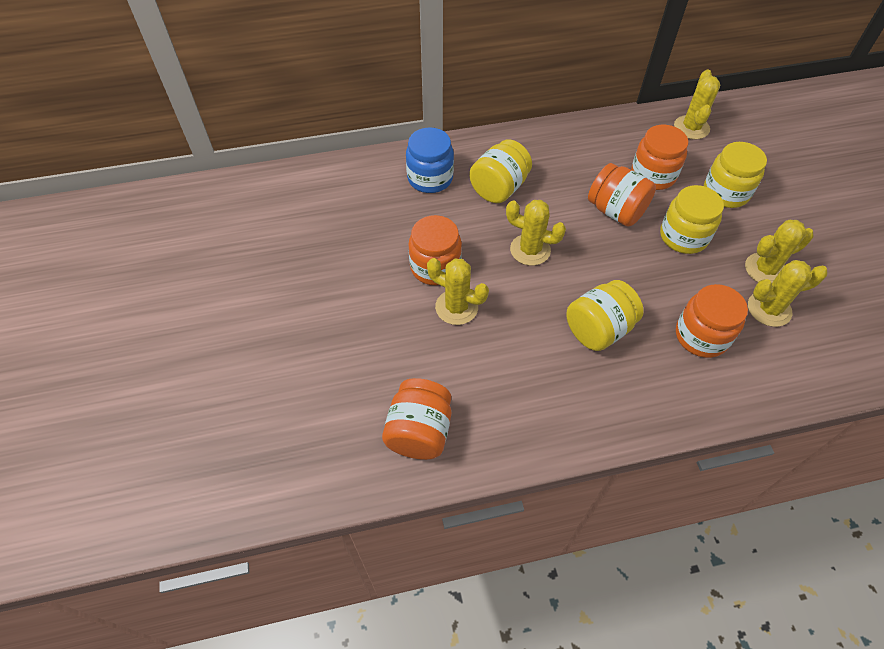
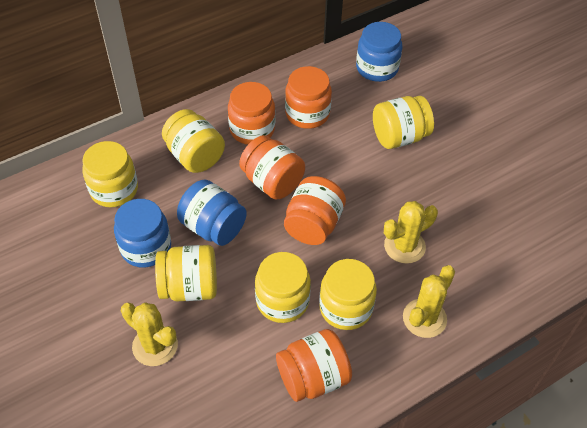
blue jar: [406,127,454,193] = 1 -> [114,199,171,268] [177,179,247,246] [356,22,402,82] = 3
yellow cactus: [427,258,489,325] [506,200,566,266] [674,69,720,139] [745,220,813,283] [748,260,828,327] = 5 -> [121,302,178,366] [384,201,438,264] [403,265,455,338] = 3
yellow jar: [469,139,532,203] [567,280,644,351] [660,185,724,254] [704,142,767,208] = 4 -> [82,141,138,207] [155,245,217,302] [162,109,225,173] [255,252,311,323] [319,259,377,330] [373,96,434,149] = 6

